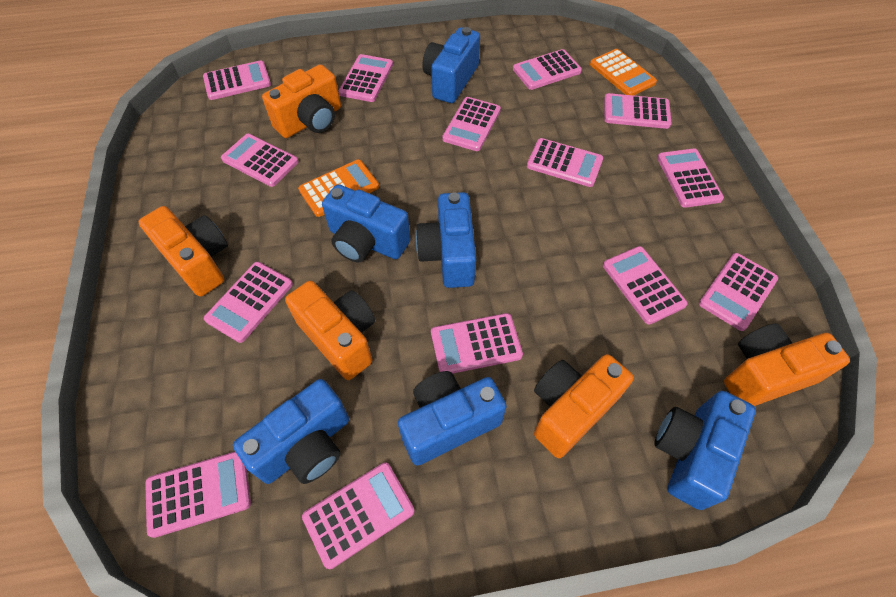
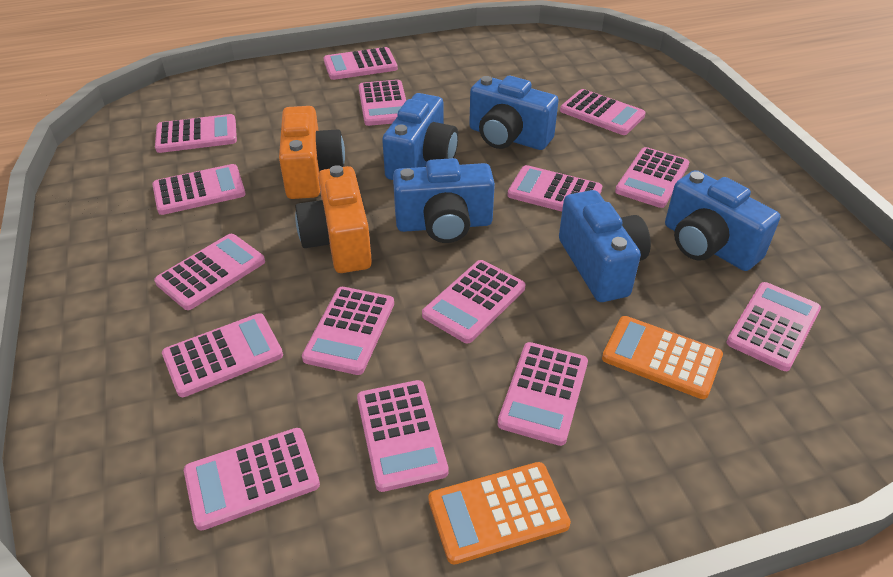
blue camera: [233,379,349,484] [322,184,410,262] [398,371,507,466] [415,192,476,288] [422,27,480,103] [654,391,756,510] = 6 -> [382,93,458,180] [393,158,495,243] [469,76,559,150] [559,190,651,302] [665,170,780,271] = 5
orange camera: [139,206,228,297] [262,64,341,138] [285,281,375,380] [534,354,634,458] [724,323,850,406] = 5 -> [279,106,345,199] [295,165,372,273] = 2
pink calculator: [145,452,251,538] [203,60,271,100] [204,262,293,343] [221,134,299,187] [302,462,415,569] [339,54,393,102] [431,313,523,373] [442,97,501,151] [513,49,582,90] [527,138,603,187] [603,246,688,325] [604,93,672,129] [657,149,724,208] [699,253,778,331] = 14 -> [152,164,246,215] [154,234,265,310] [155,114,237,153] [162,313,283,397] [184,428,320,531] [302,287,394,375] [324,47,398,80] [357,380,449,492] [359,80,406,126] [422,260,525,343] [498,342,588,446] [507,165,602,212] [560,89,646,135] [615,147,689,208] [726,282,821,371] = 15

